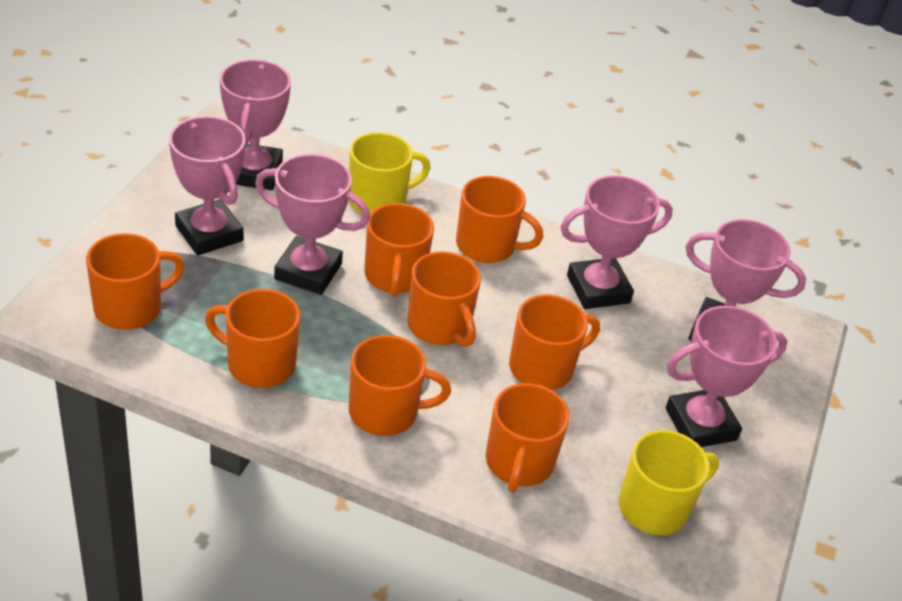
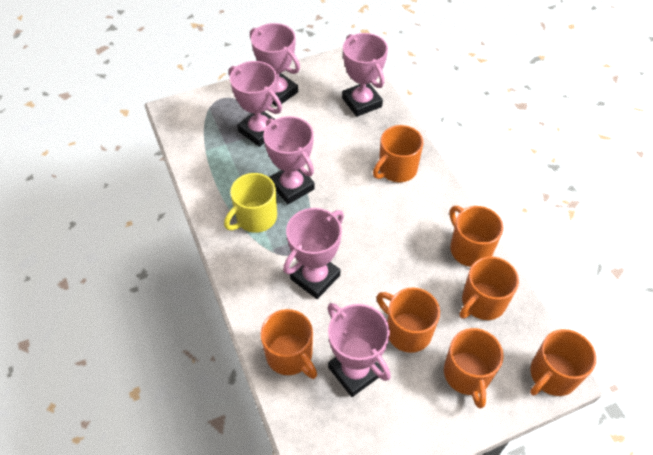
orange mug: [86,233,185,330] [205,289,300,388] [349,335,451,436] [364,203,434,297] [407,251,481,347] [456,176,543,263] [485,383,570,493] [509,295,600,390] = 8 -> [260,309,317,379] [373,125,423,182] [377,288,440,353] [444,328,504,408] [450,206,504,267] [460,256,519,320] [530,329,597,396] = 7
yellow mug: [349,132,431,214] [619,430,719,535] = 2 -> [224,173,277,233] = 1

